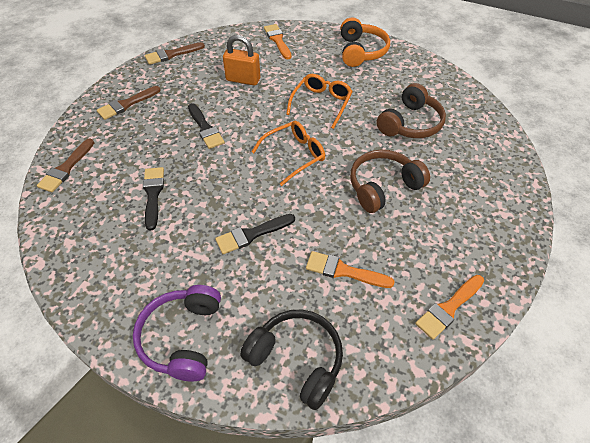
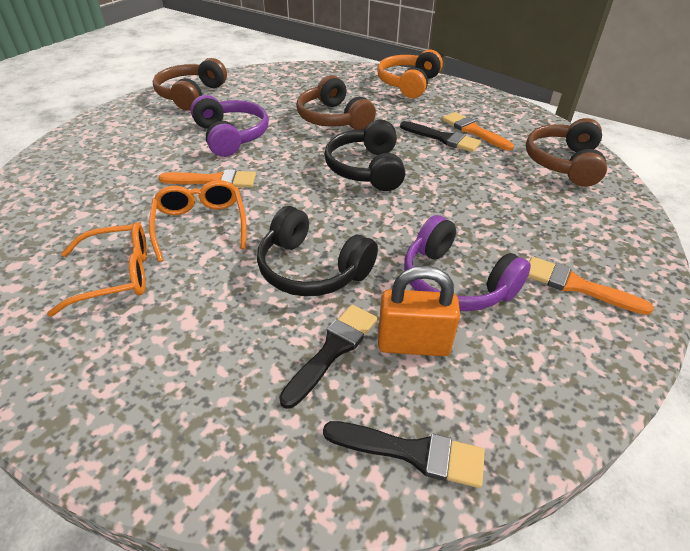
black headphones: [240,310,343,410] = 1 -> [257,206,378,297] [325,120,405,191] = 2
brown brush: [37,138,94,192] [97,86,161,120] [145,42,205,65] = 3 -> none = 0
brown headphones: [350,150,430,213] [376,83,446,138] = 2 -> [153,58,227,111] [297,75,376,130] [526,118,607,187] = 3
purple headphones: [133,285,221,382] = 1 -> [190,95,269,157] [404,215,531,311] = 2

